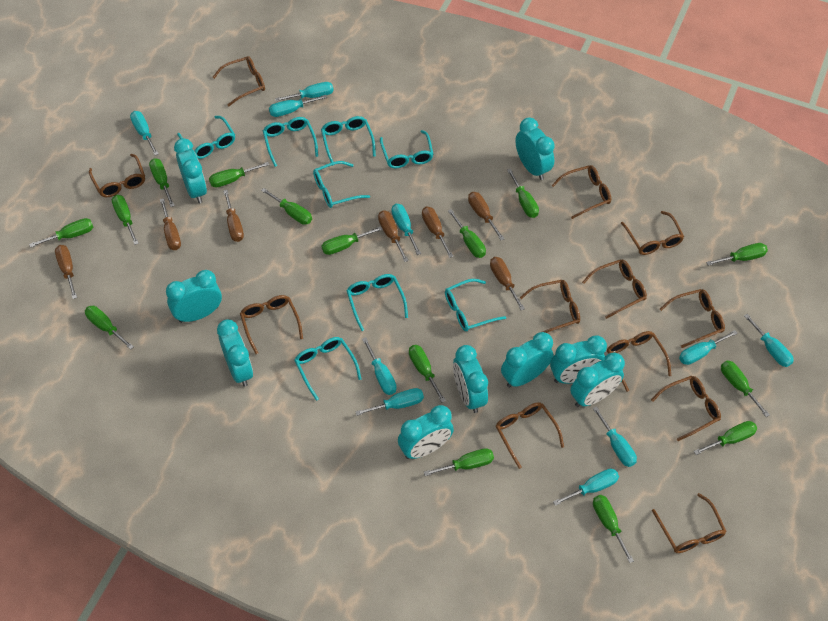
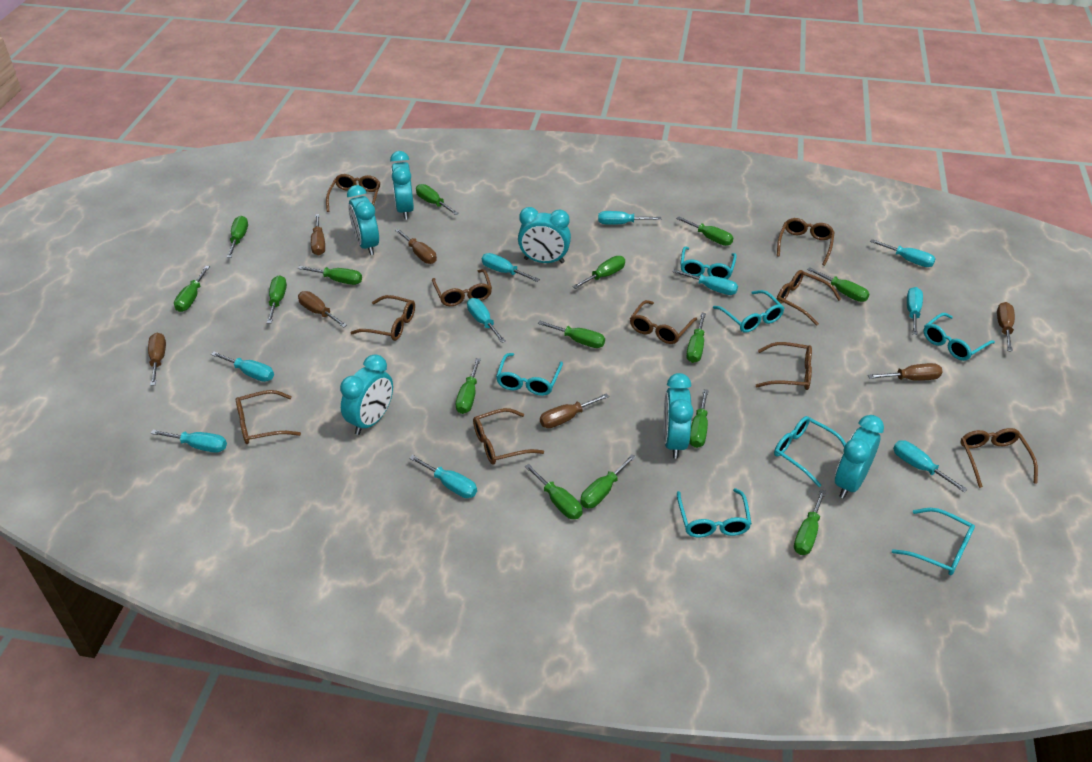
brown glasses: [89,154,145,197] [213,56,265,106] [240,295,303,354] [496,402,564,469] [520,280,580,335] [552,165,611,219] [582,259,647,319] [607,331,672,392] [621,211,684,255] [651,376,721,441] [652,493,727,553] [660,289,725,348] = 12 -> [236,390,301,444] [326,174,380,212] [350,295,415,341] [432,269,492,306] [473,408,544,465] [630,300,697,344] [756,342,812,390] [776,270,841,326] [777,218,835,266] [961,428,1038,488] = 10
turquoise clock: [166,270,222,323] [174,138,207,203] [217,319,253,387] [398,405,454,459] [453,345,488,413] [501,332,554,388] [515,117,555,180] [550,336,607,384] [570,352,625,407] = 9 -> [340,354,393,435] [347,185,379,255] [390,151,414,220] [518,207,571,263] [663,373,694,459] [835,415,884,498] = 6
turquoise glasses: [177,116,235,159] [263,117,318,167] [294,337,362,401] [313,161,370,208] [321,116,376,166] [346,274,408,331] [380,130,433,168] [445,279,506,331] = 8 -> [496,353,563,396] [677,488,752,537] [680,246,737,279] [713,290,784,333] [774,416,846,487] [892,508,975,575] [923,313,995,361] = 7

